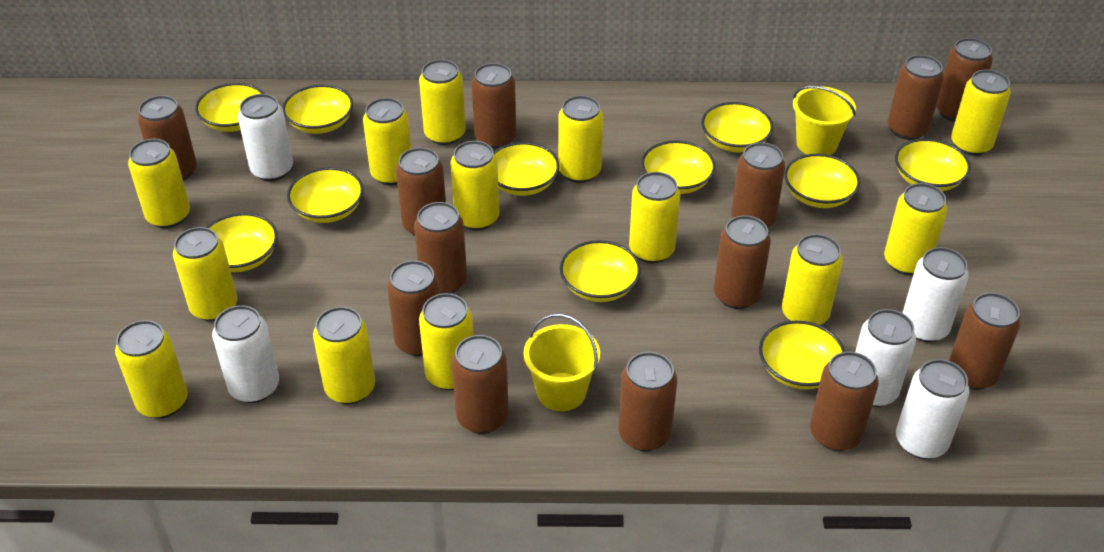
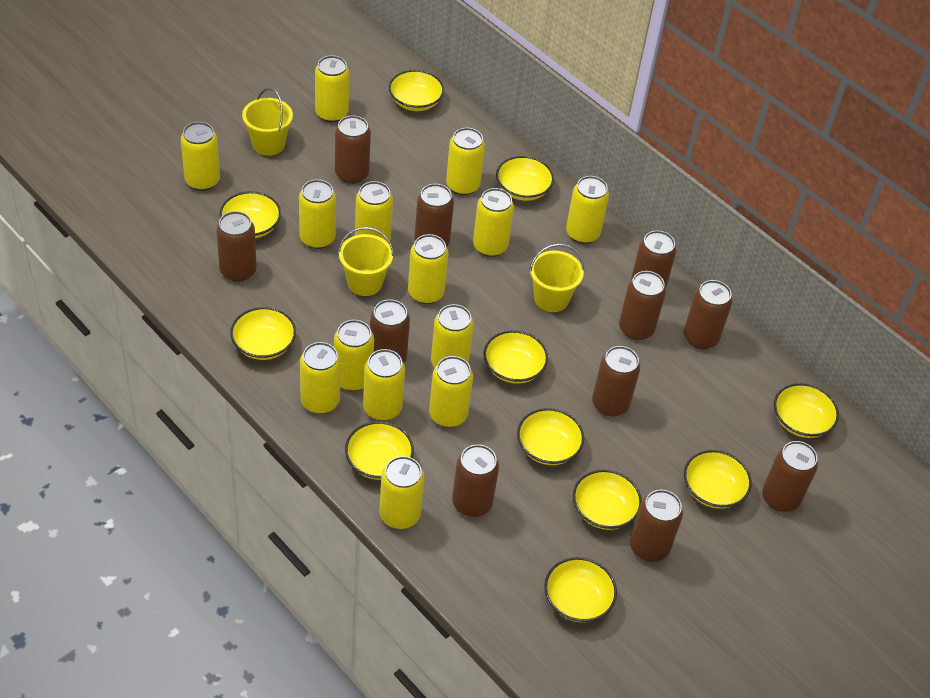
brown can: [138,95,197,181] [387,261,440,356] [396,148,446,236] [414,202,467,294] [452,335,509,434] [471,63,516,149] [618,352,677,451] [714,215,771,309] [731,142,785,228] [810,352,879,451] [888,55,944,140] [936,38,993,122] [949,293,1021,390] = 13 -> [216,211,257,282] [335,116,371,184] [370,299,410,363] [414,184,454,247] [452,444,499,517] [592,346,640,416] [619,271,666,340] [630,490,683,562] [631,230,676,288] [684,280,733,349] [762,441,818,512] = 11
white can: [212,305,279,403] [238,94,293,181] [855,309,916,407] [896,359,969,459] [902,247,969,342] = 5 -> none = 0
yellow bucket: [523,314,600,411] [793,86,856,155] = 2 -> [242,88,293,156] [338,227,394,296] [529,244,584,312] = 3
yellow can: [115,320,188,418] [128,139,190,228] [173,227,237,321] [313,307,375,404] [363,98,411,185] [419,60,466,145] [419,293,474,390] [451,141,499,231] [558,95,603,183] [629,172,680,263] [782,234,843,325] [884,183,947,275] [951,70,1011,156] = 13 -> [181,122,220,191] [299,179,336,249] [300,342,341,414] [315,55,349,122] [334,320,374,391] [355,181,393,242] [363,349,405,421] [379,456,424,529] [408,234,448,304] [429,356,473,427] [431,304,474,367] [446,128,485,195] [473,188,514,257] [566,176,609,244] = 14

